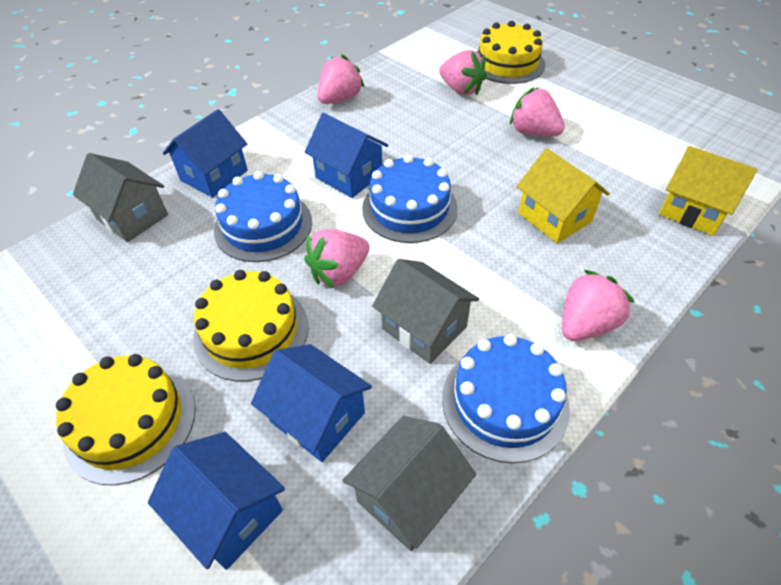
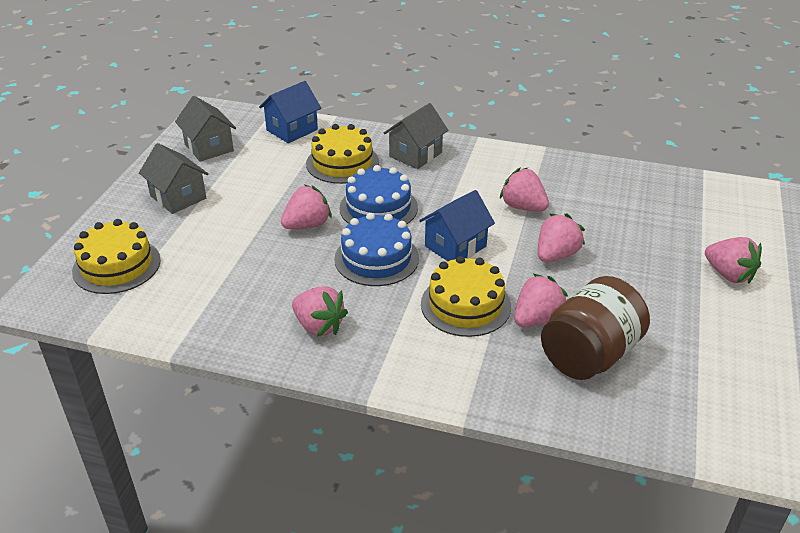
blue cake: [214,171,312,262] [362,154,458,243] [442,334,570,463] = 3 -> [334,213,419,286] [339,165,418,225] = 2
blue house: [148,432,285,570] [163,109,248,198] [251,344,372,462] [305,113,388,198] = 4 -> [259,81,321,143] [419,190,495,261] = 2
brown jar: none = 0 -> [541,276,650,380] = 1
pink strawberry: [304,229,370,289] [317,55,364,104] [439,50,487,95] [510,88,565,137] [562,270,635,341] = 5 -> [281,185,332,229] [292,286,348,337] [500,167,549,211] [514,274,568,327] [538,213,585,262] [705,237,762,284] = 6
yellow house: [516,148,610,243] [659,146,757,236] = 2 -> none = 0

